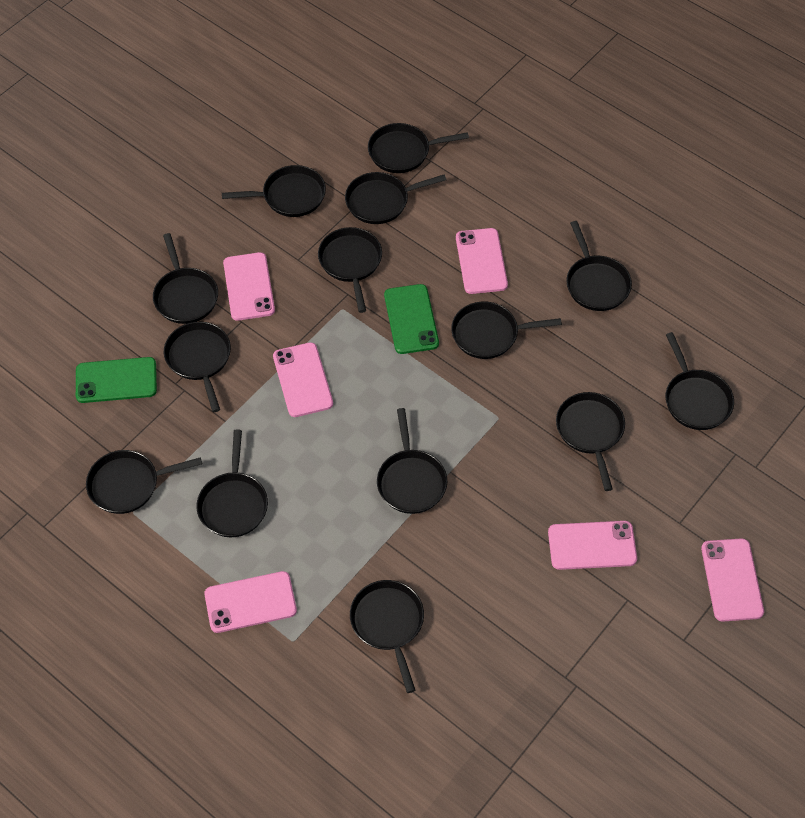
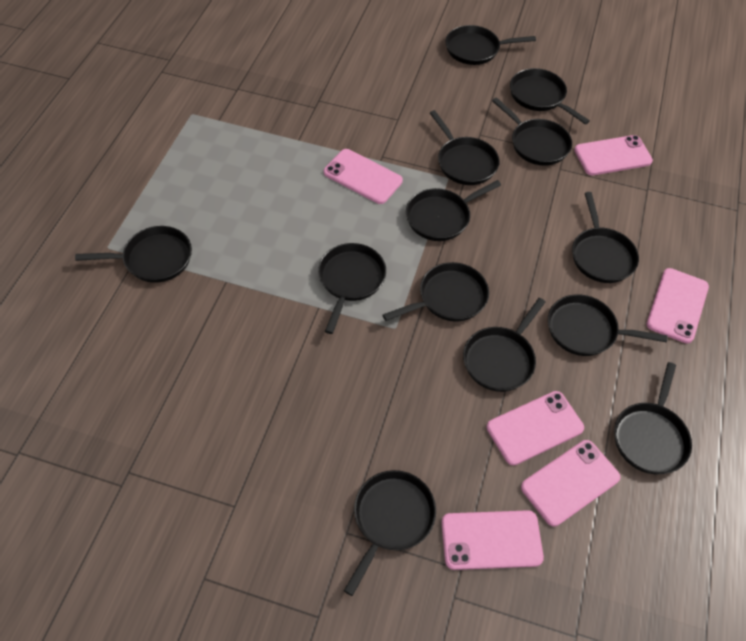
black pan: [86,450,202,514] [153,233,218,324] [164,322,231,412] [197,430,268,537] [222,165,326,217] [318,227,382,313] [345,172,446,224] [350,580,424,693] [368,123,469,173] [377,408,447,514] [451,302,562,359] [556,392,625,491] [566,221,632,311] [665,332,734,430] = 14 -> [75,226,192,283] [318,243,386,334] [344,470,436,596] [383,262,489,322] [406,180,501,241] [430,110,499,185] [445,25,536,65] [463,298,545,392] [492,97,572,166] [510,68,590,125] [548,294,668,356] [572,192,639,283] [614,362,692,474] = 13
green phone: [76,357,157,403] [384,284,439,354] = 2 -> none = 0

